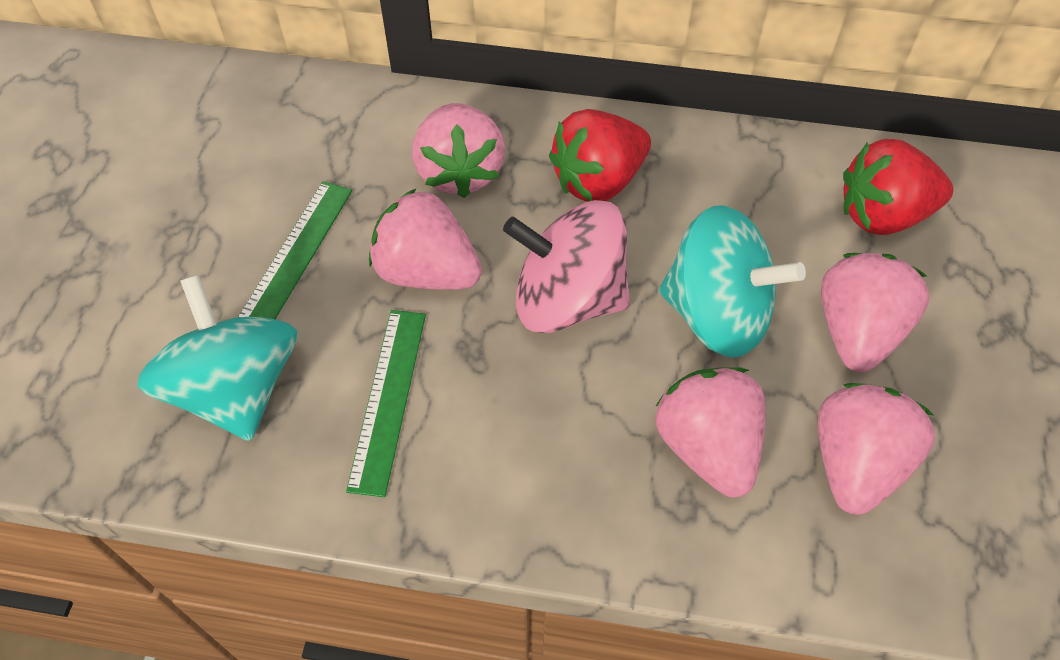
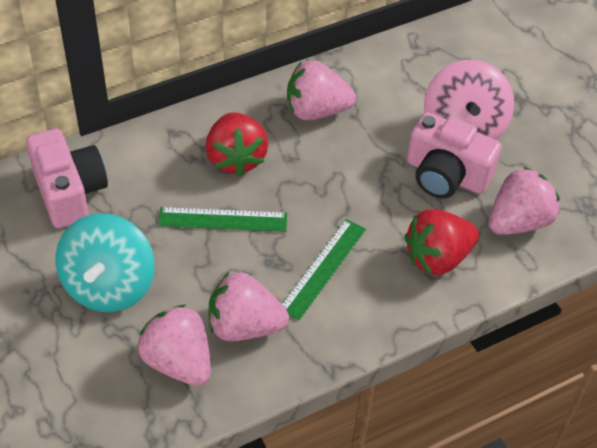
pink camera: none = 0 -> [26,128,108,228] [407,112,502,199] = 2
pink strawberry: [369,188,482,290] [412,103,505,198] [656,367,766,497] [818,383,935,515] [821,253,930,372] = 5 -> [137,305,211,386] [209,272,289,341] [287,61,356,120] [489,167,560,235] = 4
turquoise spinning top: [137,275,297,441] [659,205,806,358] = 2 -> [55,213,155,312] = 1

